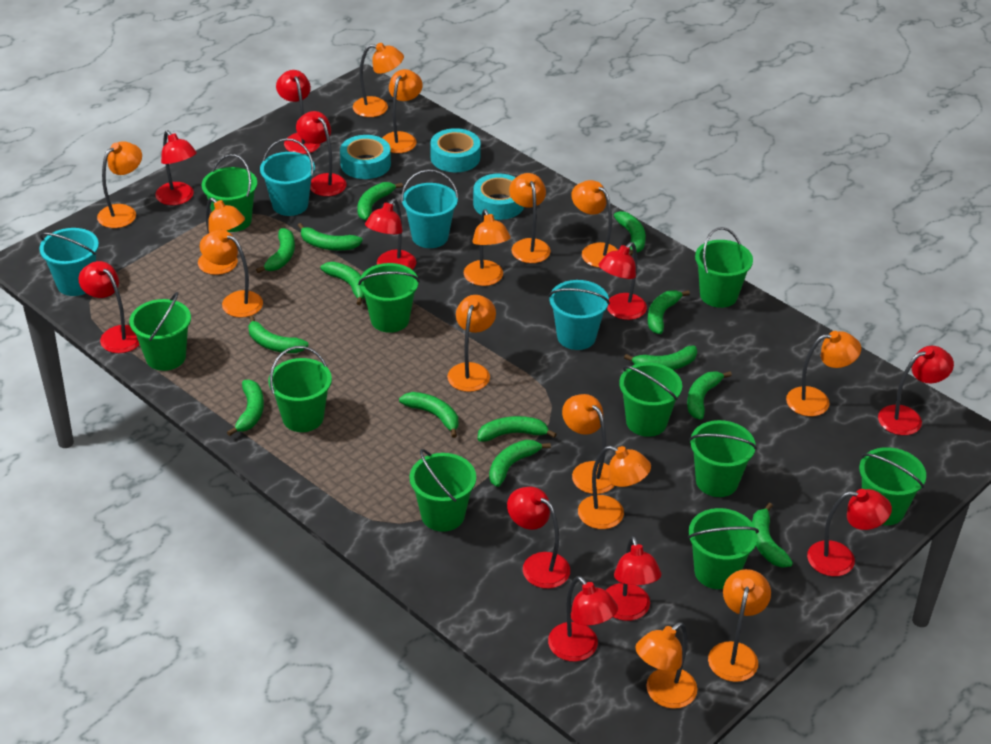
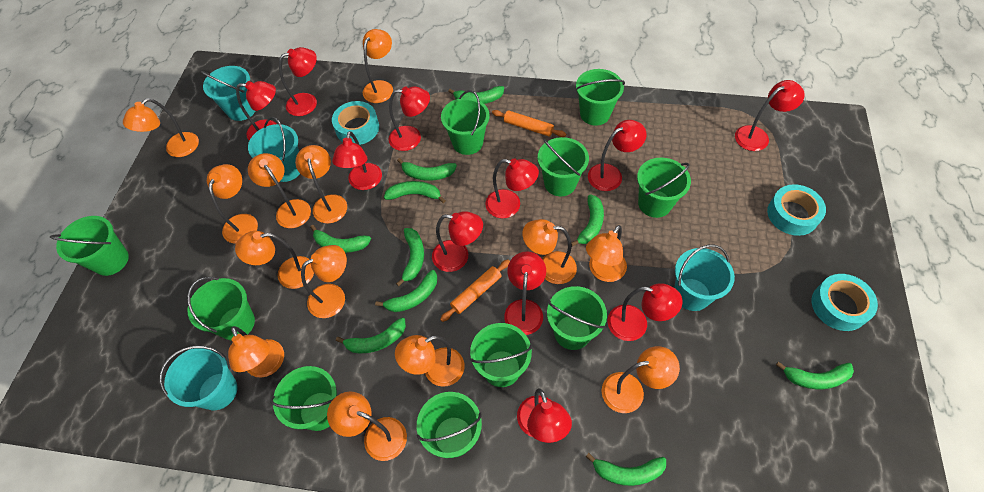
green banana: [227,380,264,436] [248,316,309,353] [256,228,295,273] [298,223,363,250] [320,262,365,305] [357,182,403,220] [399,392,458,438] [478,416,557,441] [489,440,551,487] [614,211,646,256] [624,346,697,370] [648,290,690,334] [687,371,732,420] [752,503,793,568] = 14 -> [310,225,371,253] [336,318,406,353] [375,270,437,312] [384,181,446,203] [396,228,424,287] [397,158,457,181] [448,86,504,104] [571,194,604,246] [586,453,666,486] [776,362,854,389] = 10
orange lamp: [97,141,142,228] [198,198,245,275] [200,230,263,318] [353,43,404,117] [382,69,423,153] [447,295,496,392] [464,209,511,286] [509,173,551,263] [562,394,614,494] [571,180,618,268] [578,446,651,529] [635,622,697,709] [708,569,771,682] [786,331,861,416] = 14 -> [123,98,199,157] [207,164,258,244] [228,326,284,377] [235,231,314,289] [248,153,311,228] [295,145,347,224] [301,245,347,318] [327,392,407,461] [363,29,393,103] [395,335,465,387] [522,219,577,284] [586,225,627,282] [602,346,680,413] = 13
orange rolling pin: none = 0 -> [440,259,510,322] [492,110,566,137] = 2

